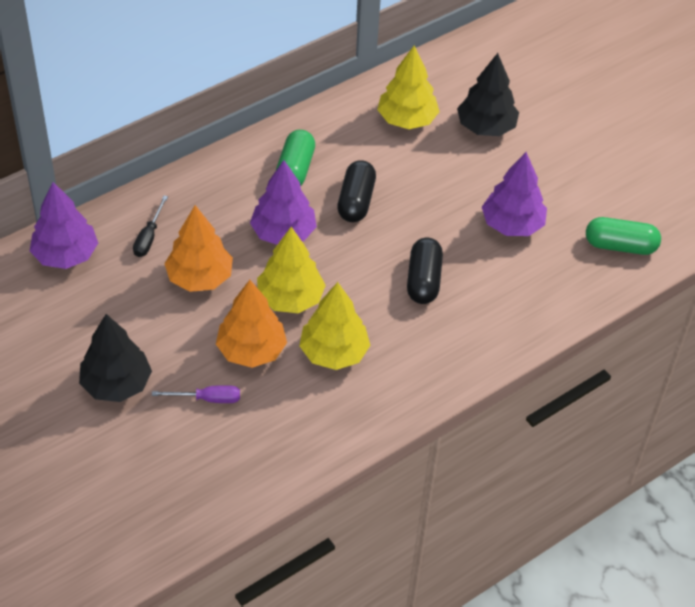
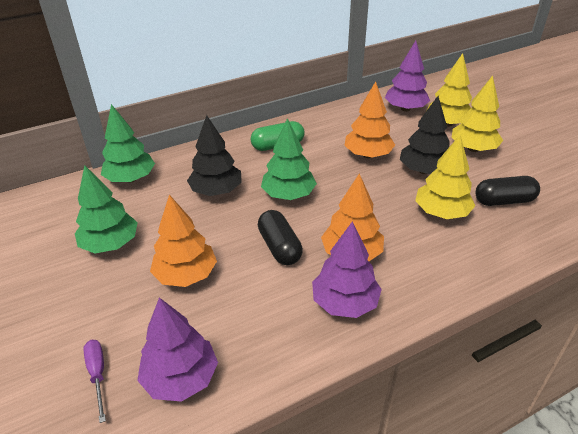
black screwdriver: [133,196,168,257] = 1 -> none = 0
green capsule: [276,130,315,186] [586,217,661,255] = 2 -> [251,121,305,151] = 1
green tree: none = 0 -> [75,165,138,253] [101,104,155,183] [261,118,317,200] = 3
orange tree: [164,205,233,292] [216,280,287,368] = 2 -> [150,195,217,287] [321,173,384,261] [344,82,395,158] = 3

